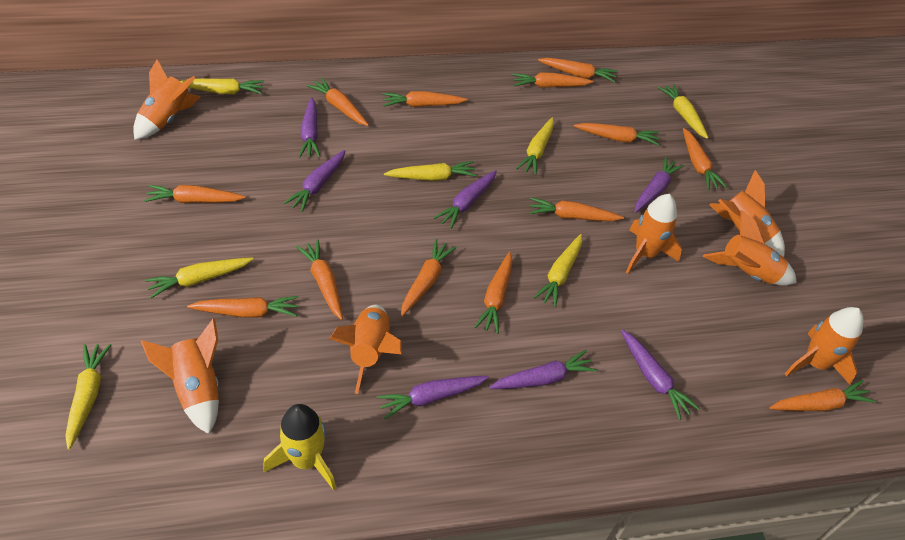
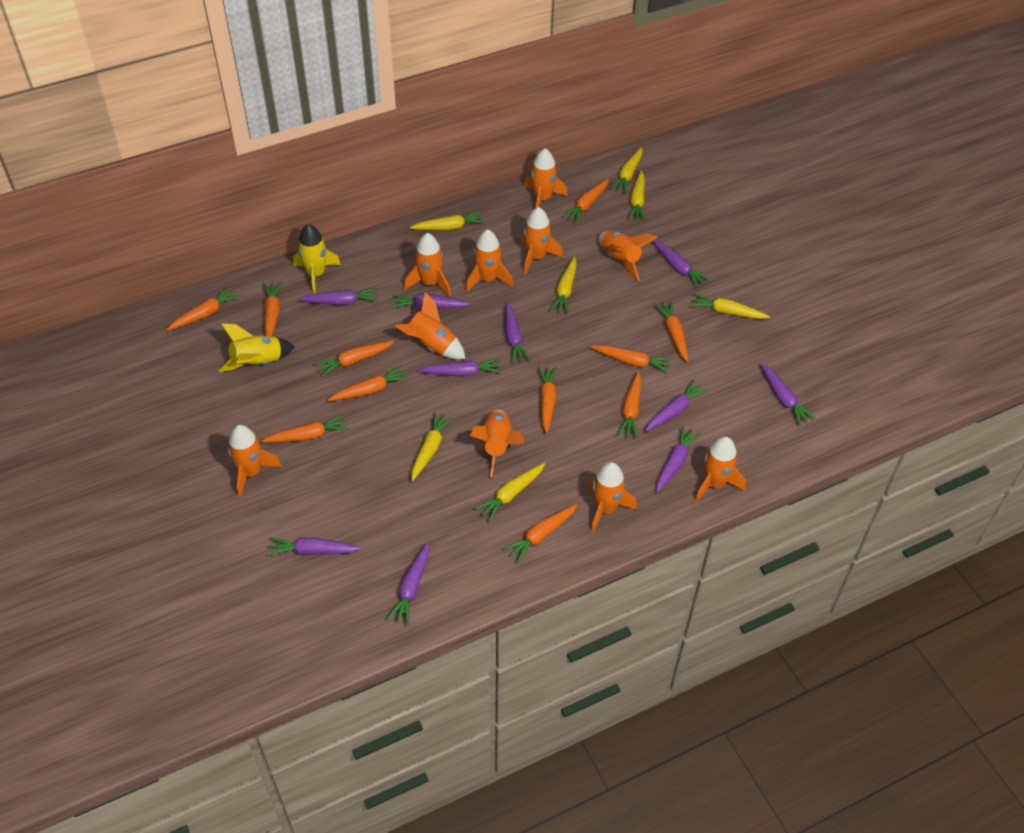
orange carrot: [144,185,246,203] [187,296,298,318] [296,239,343,320] [307,78,369,126] [383,91,468,107] [401,239,457,316] [474,252,513,334] [512,72,594,88] [529,198,624,221] [538,58,617,83] [574,123,659,146] [683,128,727,190] [770,380,876,411] = 13 -> [167,286,240,331] [261,414,349,443] [263,282,282,336] [315,341,394,377] [328,365,409,401] [503,504,577,563] [538,366,557,433] [562,179,609,223] [591,345,672,373] [617,371,641,438] [654,301,688,362] = 11
orange rocket: [133,60,201,140] [141,319,219,434] [329,305,402,394] [626,194,682,274] [703,210,797,285] [709,170,785,257] [785,307,863,385] = 7 -> [228,425,282,498] [395,292,465,360] [404,233,451,297] [466,229,513,292] [470,409,524,477] [521,207,563,275] [524,148,568,208] [587,462,637,533] [598,231,657,281] [694,436,746,503] = 10
purple carrot: [284,150,345,212] [299,97,321,158] [377,376,489,419] [433,170,497,229] [489,350,597,389] [621,330,700,420] [635,157,684,213] = 7 -> [268,537,362,556] [299,288,378,305] [387,542,429,625] [391,294,471,309] [418,358,502,377] [505,301,531,363] [645,380,708,432] [652,240,711,288] [656,426,701,493] [760,363,816,426] = 10
yellow rocket: [263,404,336,490] = 1 -> [219,323,294,372] [293,224,341,294] = 2

